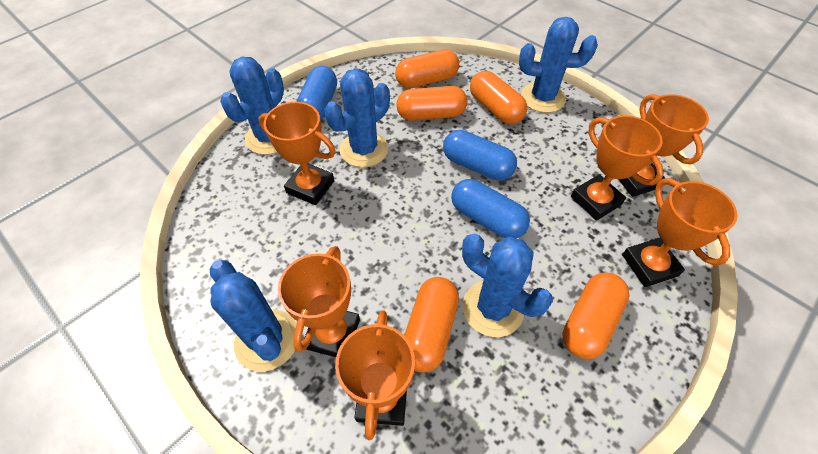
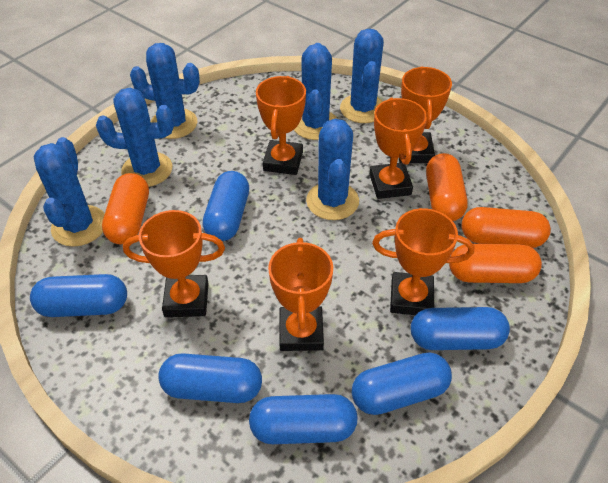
blue cactus: [210,260,297,372] [220,57,284,155] [325,68,390,167] [462,234,553,337] [519,17,598,113] = 5 -> [34,137,105,247] [96,88,174,187] [130,43,200,139] [294,43,337,140] [306,118,359,220] [340,28,384,123] = 6
blue capsule: [296,66,337,121] [443,130,517,180] [451,179,530,238] = 3 -> [30,274,127,317] [158,353,262,403] [203,171,249,241] [249,394,358,444] [352,352,452,415] [411,307,510,350] = 6
orange capsule: [395,49,459,88] [396,86,467,121] [404,277,459,373] [470,71,527,124] [562,273,630,359] = 5 -> [102,173,149,245] [426,153,468,221] [449,244,542,283] [462,207,551,248] = 4

